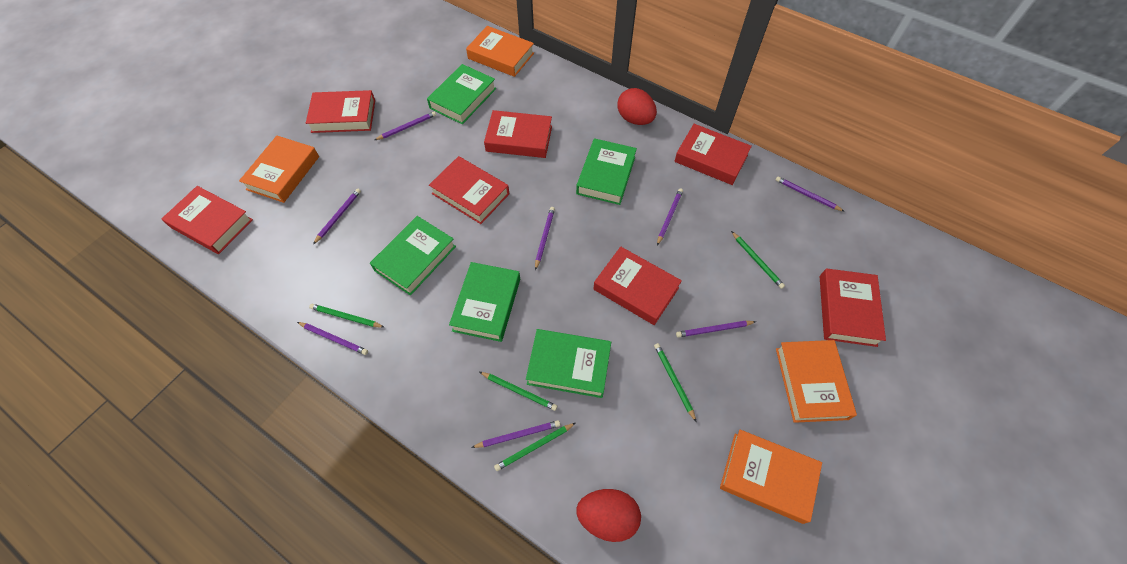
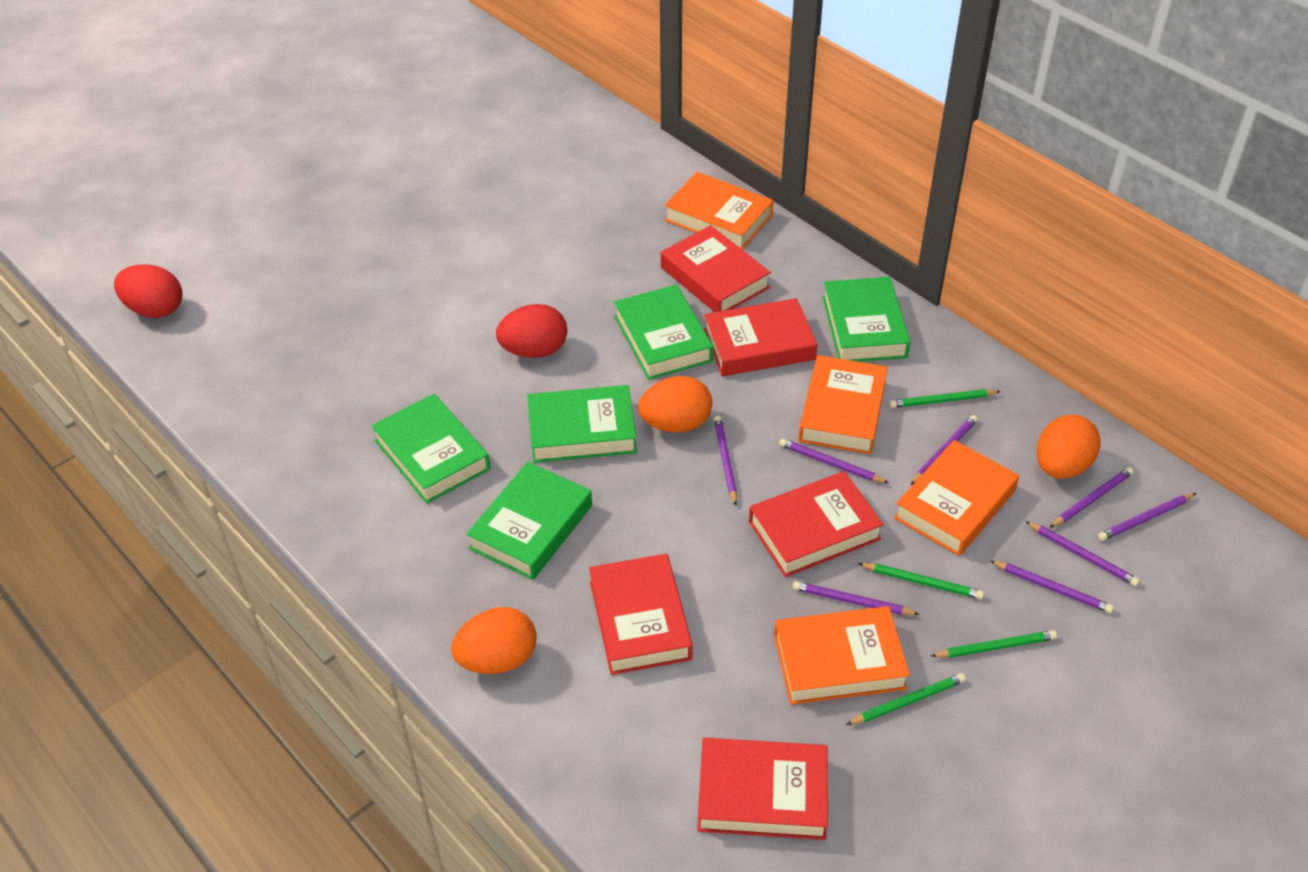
green pencil: [309,304,384,328] [480,372,557,411] [494,423,575,471] [654,343,696,421] [731,231,785,289] = 5 -> [846,673,966,725] [858,563,984,599] [890,389,1001,408] [931,630,1057,658] = 4
orange egg: none = 0 -> [451,607,537,674] [638,376,712,433] [1037,415,1101,479] = 3
red book: [162,186,253,254] [306,90,375,133] [429,156,509,224] [484,110,552,158] [594,246,682,325] [674,124,752,185] [820,268,886,347] = 7 -> [589,554,693,675] [661,225,771,312] [697,738,828,840] [704,298,818,376] [749,471,884,577] = 5

